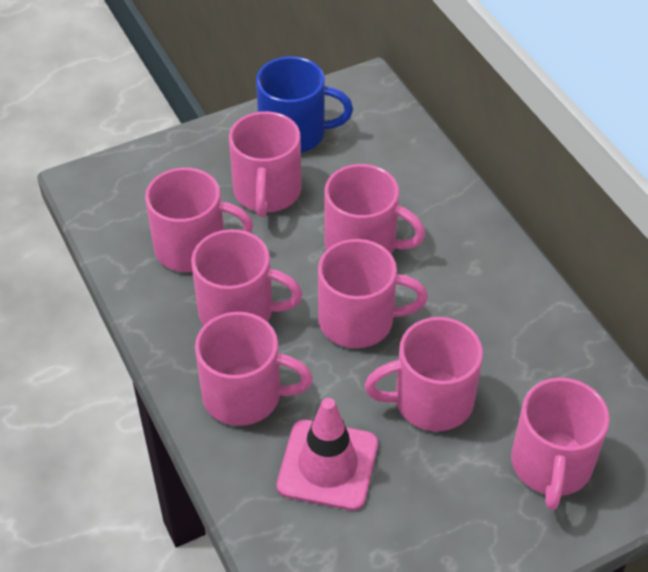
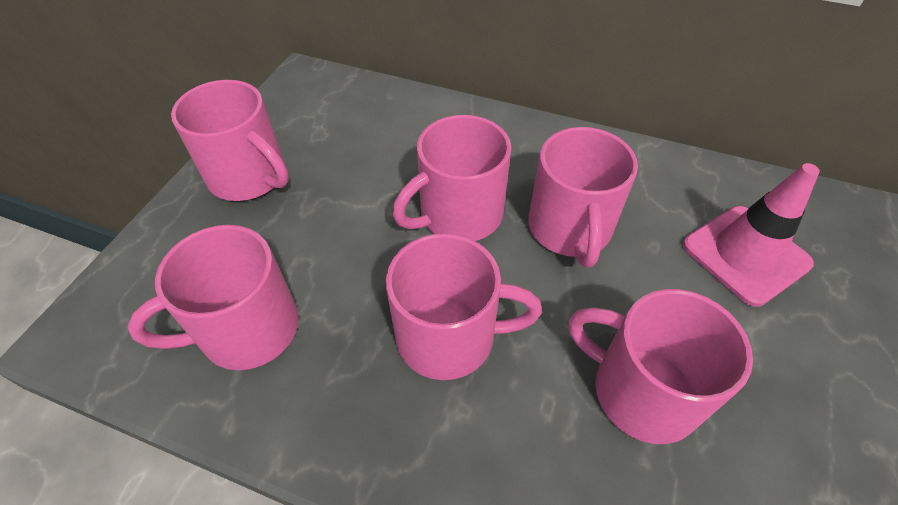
blue mug: [256,56,353,153] = 1 -> none = 0
pink mug: [145,167,253,272] [191,229,302,325] [195,312,313,426] [229,111,302,217] [318,239,428,348] [324,164,425,254] [364,317,483,431] [511,378,609,510] = 8 -> [128,225,299,370] [171,80,289,201] [386,233,542,380] [393,115,511,241] [528,127,638,268] [568,289,753,444] = 6

